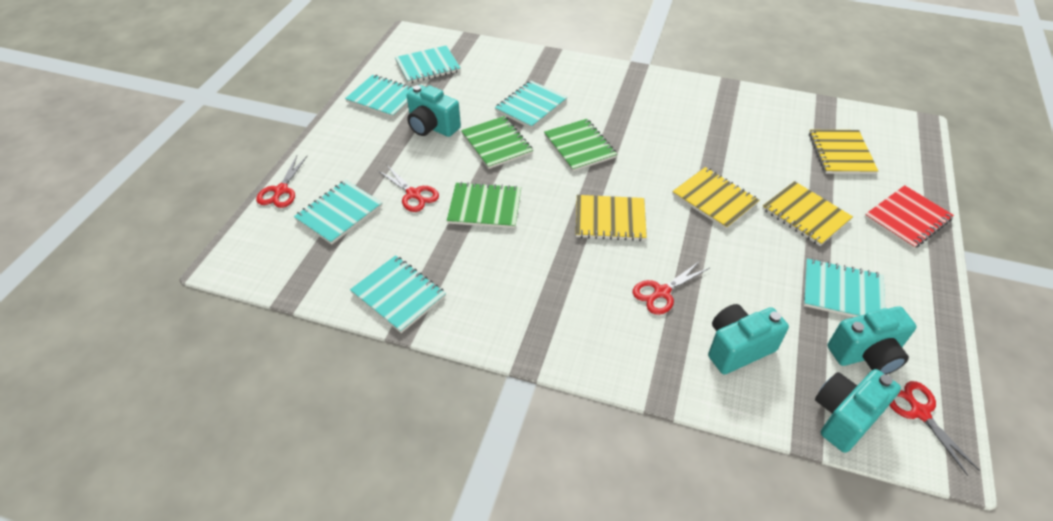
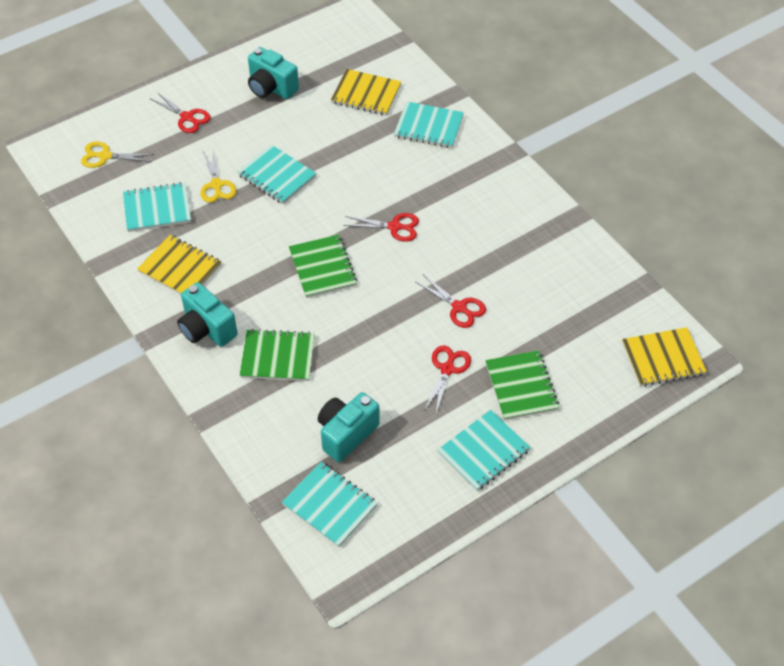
red notebook: [864,185,954,249] = 1 -> none = 0
turquoise camera: [407,85,461,137] [708,304,789,375] [815,369,901,453] [828,306,917,375] = 4 -> [177,282,238,347] [248,47,299,99] [318,392,380,462] = 3
turquoise notebook: [294,180,382,245] [345,75,413,118] [350,255,446,333] [395,46,460,84] [495,81,568,129] [804,258,885,317] = 6 -> [123,182,191,232] [238,144,317,204] [282,462,378,547] [394,101,464,148] [438,410,531,491] = 5
yellow notebook: [576,195,647,241] [672,167,759,229] [762,181,853,246] [809,130,878,174] = 4 -> [137,235,221,294] [331,69,401,115] [622,327,707,387] = 3
yellow scissors: none = 0 -> [81,142,154,168] [200,149,236,203] = 2

